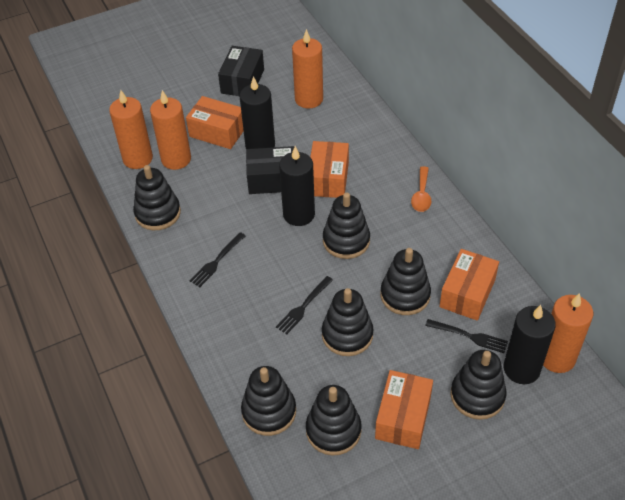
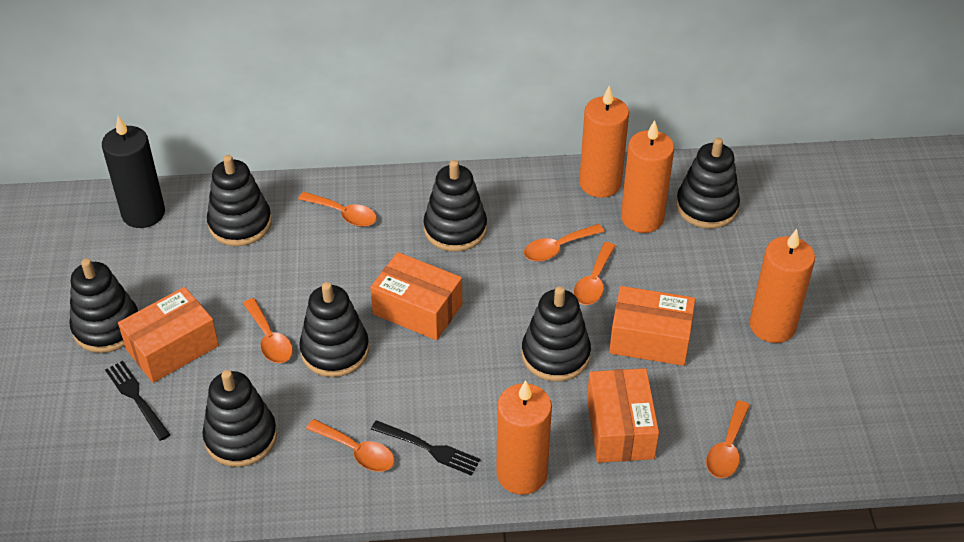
black box: [218,46,264,96] [246,146,295,194] = 2 -> none = 0
black candle: [239,76,275,149] [279,146,315,226] [504,305,556,384] = 3 -> [102,116,165,228] = 1
black fork: [189,232,246,287] [276,276,333,334] [425,319,508,353] = 3 -> [105,361,171,441] [371,420,481,476] = 2
orange spoon: [411,166,431,212] = 1 -> [243,298,293,363] [298,192,377,227] [306,419,394,472] [524,224,605,262] [574,242,616,305] [706,400,750,478] = 6

